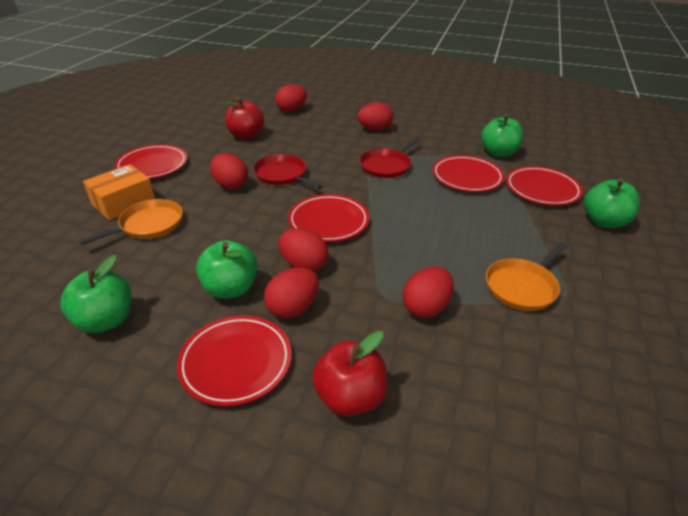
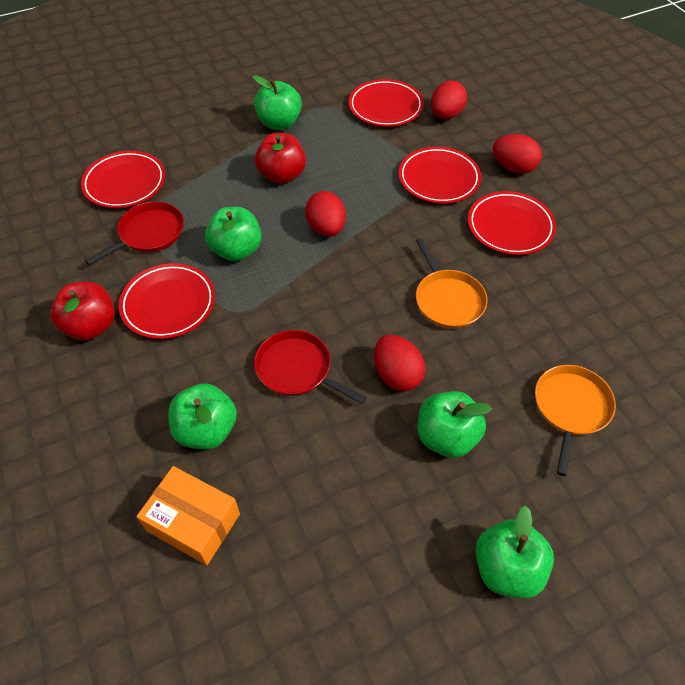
green apple: [60,255,132,333] [196,240,258,299] [481,114,523,157] [584,178,640,228] = 4 -> [168,383,237,449] [205,207,262,261] [253,75,302,130] [417,391,492,458] [475,506,554,599] = 5
red egg: [210,153,248,189] [264,267,319,318] [275,84,307,112] [278,228,329,272] [357,102,393,131] [403,267,454,318] = 6 -> [305,191,346,237] [374,335,426,392] [431,80,467,119] [493,134,542,174] = 4

